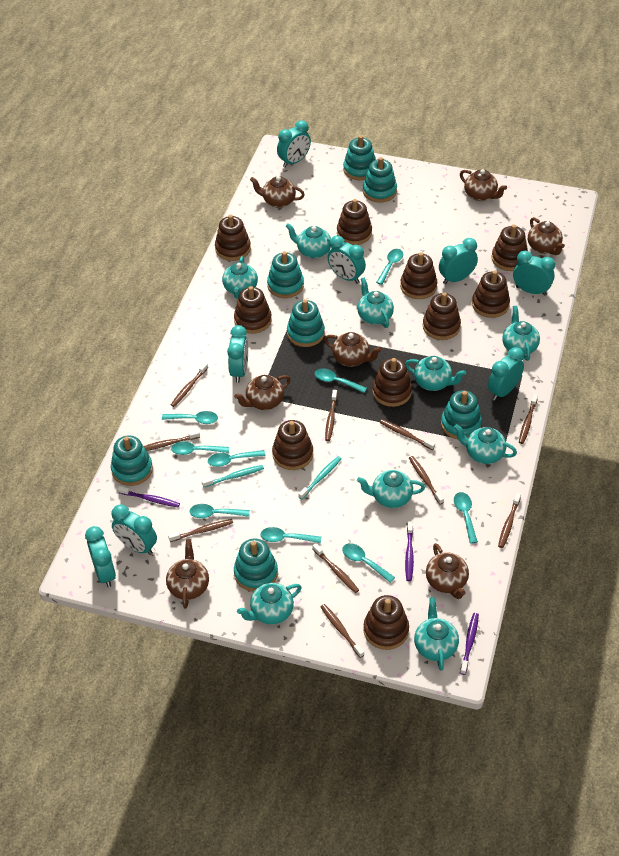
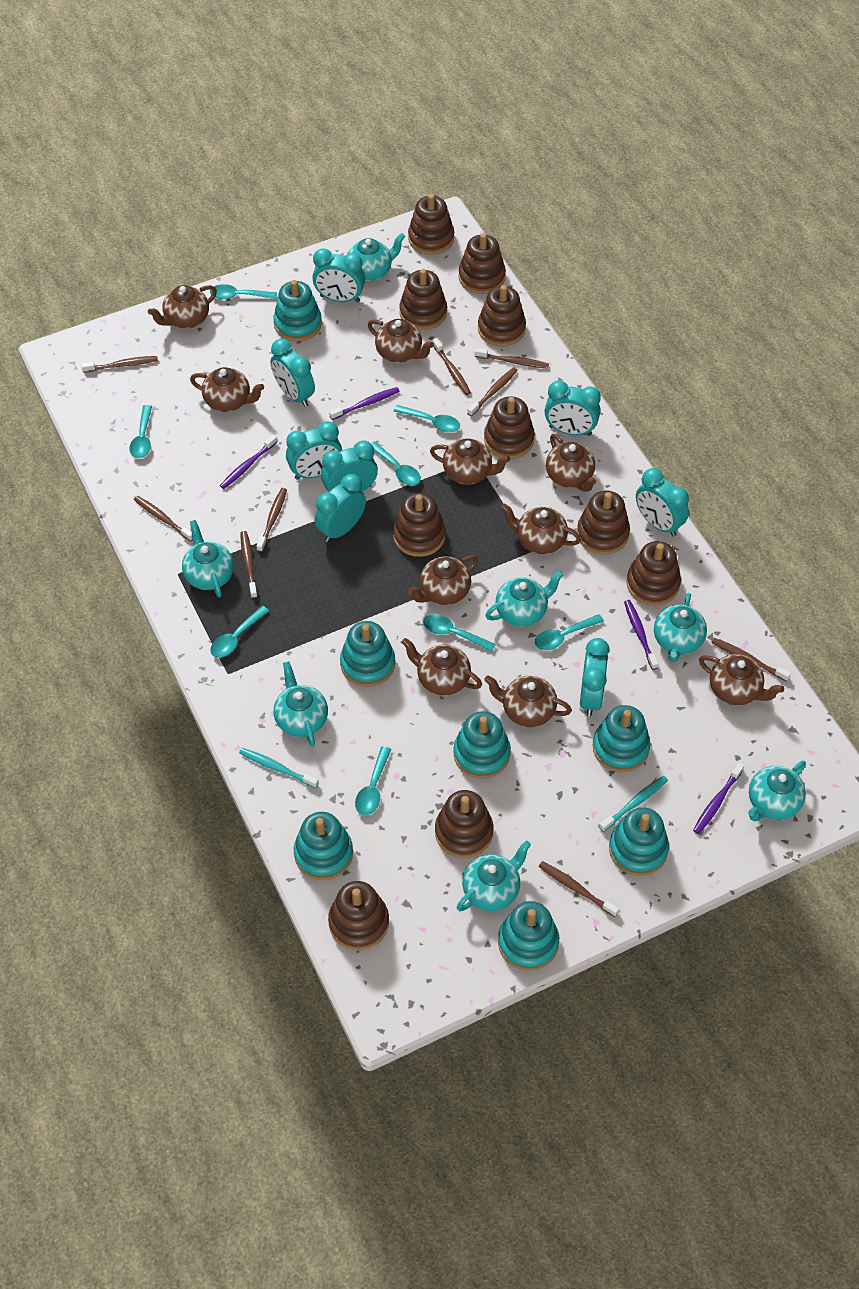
brown teapot: [166,539,209,609] [234,375,291,410] [250,176,305,208] [324,332,382,367] [426,543,469,599] [460,169,507,201] [528,217,565,255] = 7 -> [148,285,217,329] [190,367,264,412] [368,319,434,363] [402,638,482,695] [408,555,478,605] [430,439,510,484] [484,675,572,727] [501,504,581,554] [546,434,596,492] [699,654,784,705] = 10
brown toothbrush: [144,430,200,451] [168,519,233,542] [171,362,208,407] [312,543,359,593] [321,604,364,658] [325,390,337,441] [380,419,435,450] [409,456,444,504] [498,493,521,548] [519,394,538,444] = 10 -> [81,356,158,373] [134,496,193,542] [240,531,258,599] [256,488,287,552] [432,338,471,395] [467,367,518,416] [474,348,549,369] [539,861,619,917] [711,638,791,682] = 9
purple toothbrush: [117,486,180,507] [405,521,414,581] [460,613,479,675] = 3 -> [220,435,277,489] [329,387,399,420] [624,600,658,670] [693,763,744,834] = 4
turquoise spoon: [162,411,218,424] [171,441,229,455] [190,504,250,518] [208,450,266,467] [260,527,321,543] [315,368,367,393] [342,543,395,583] [376,249,403,285] [454,492,478,544] = 9 -> [129,405,152,458] [210,284,277,299] [210,606,269,658] [355,746,391,815] [371,442,421,486] [394,405,460,432] [423,614,496,652] [535,614,604,650] = 8
turquoise teapot: [222,256,258,299] [237,583,302,624] [286,223,331,259] [357,278,394,328] [357,470,425,508] [405,356,466,391] [414,597,459,671] [454,424,517,464] [502,306,540,361] = 9 -> [182,520,234,597] [273,661,328,747] [348,233,405,281] [457,841,531,911] [485,571,563,627] [654,593,707,662] [748,761,806,821] = 7

